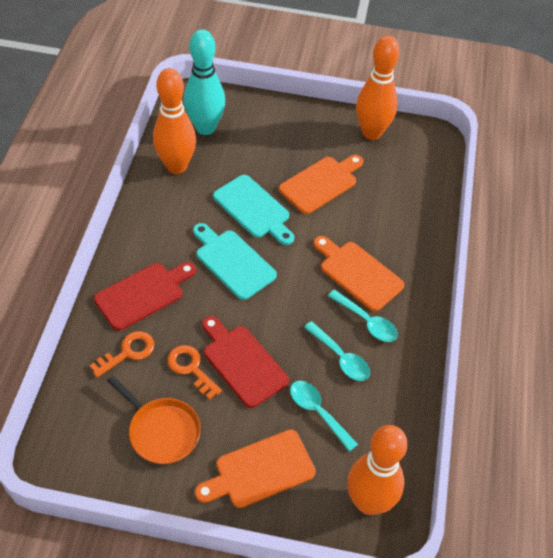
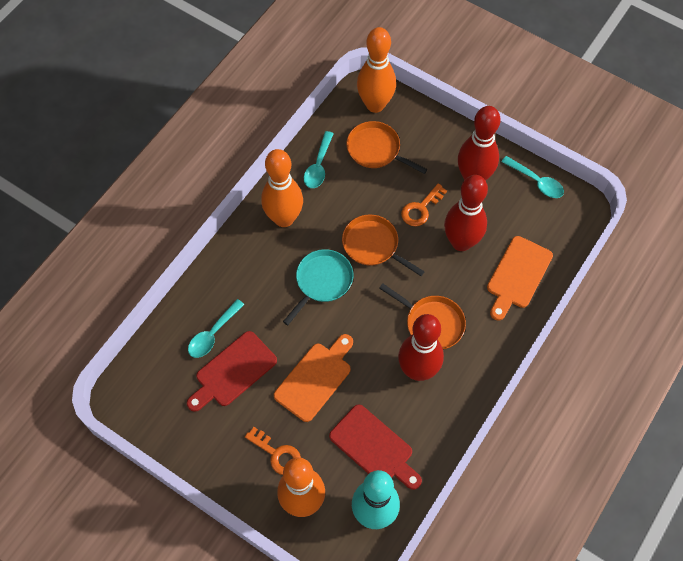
orange cutting board: [195,429,316,508] [279,155,363,214] [314,236,405,311] = 3 -> [274,334,353,422] [487,236,553,321] = 2
orange pan: [107,376,201,464] = 1 -> [342,215,425,276] [346,121,428,174] [379,283,466,349] = 3
red bowling pin: none = 0 -> [398,314,444,381] [444,175,488,251] [458,106,501,181] = 3
turquoise cutting board: [193,223,277,300] [213,175,294,245] = 2 -> none = 0
turquoise pan: none = 0 -> [283,249,353,325] = 1

